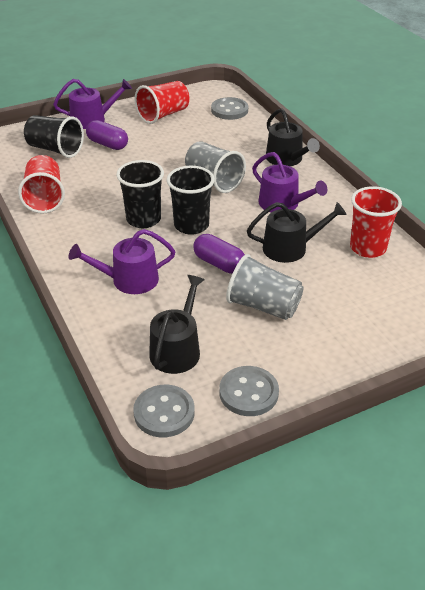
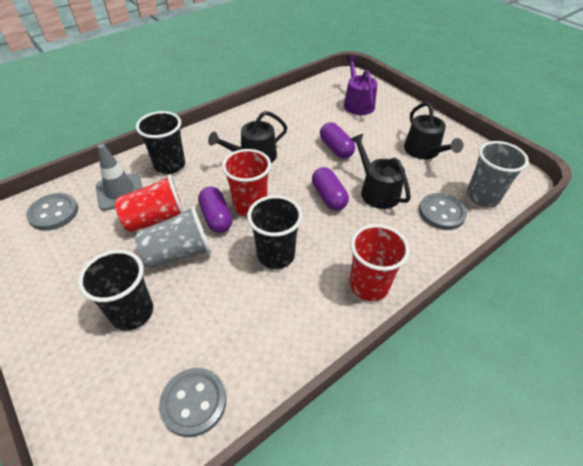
grey traffic cone: none = 0 -> [96,144,142,211] = 1
purple capsule: [86,120,128,150] [193,234,245,274] = 2 -> [198,187,233,233] [312,167,349,211] [320,122,355,159] = 3
purple watering can: [53,79,132,129] [69,229,175,294] [252,152,327,212] = 3 -> [344,55,377,115] = 1

